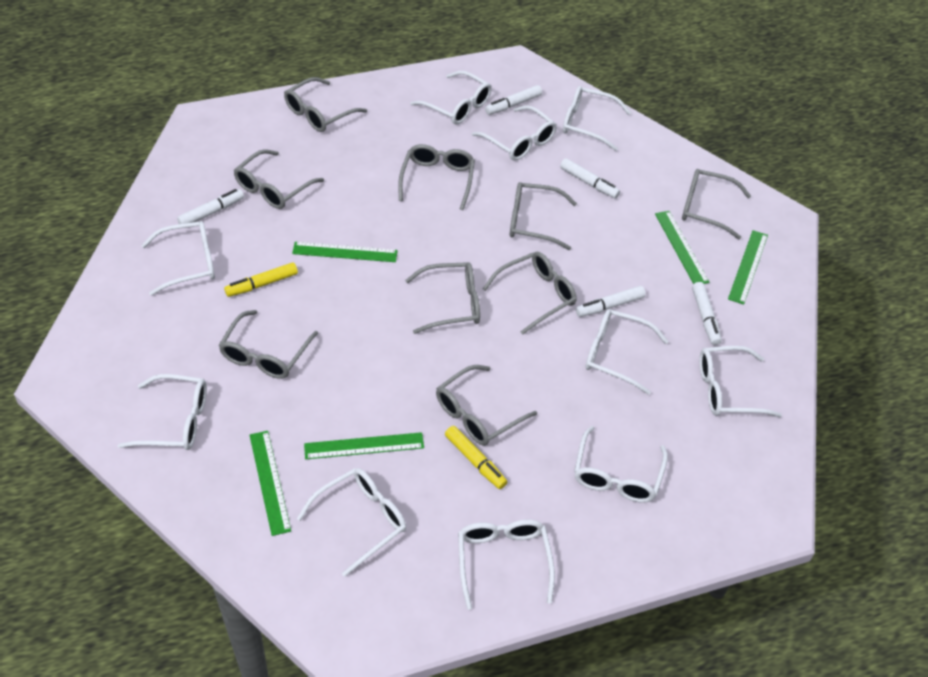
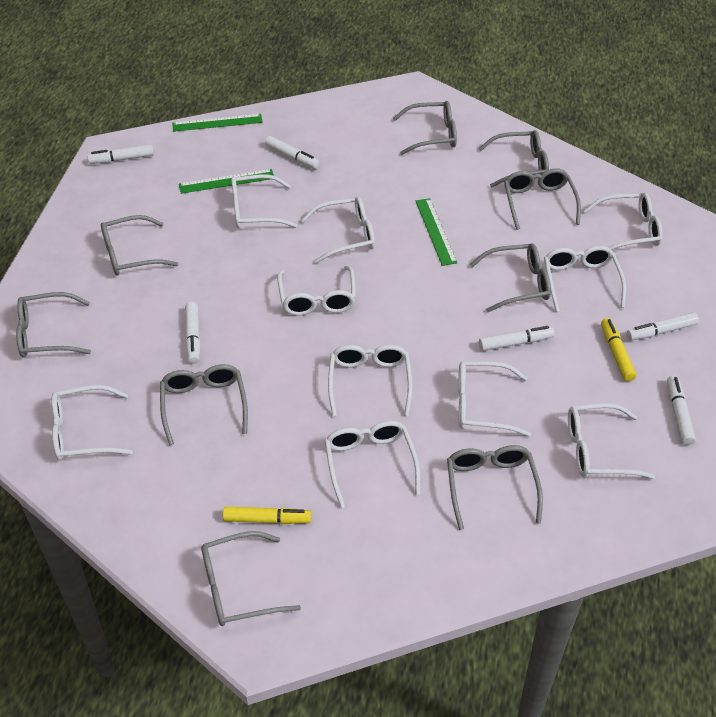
green ruler: [250,431,291,536] [292,242,398,262] [304,432,424,459] [655,211,709,284] [728,230,768,305] = 5 -> [172,114,263,132] [179,169,274,194] [416,198,457,266] = 3
white marker: [177,189,244,224] [485,85,542,115] [560,158,620,198] [576,286,646,317] [692,282,722,345] = 5 -> [87,145,154,164] [185,302,200,364] [265,136,320,169] [479,326,554,351] [627,312,699,340] [667,375,696,445] = 6

